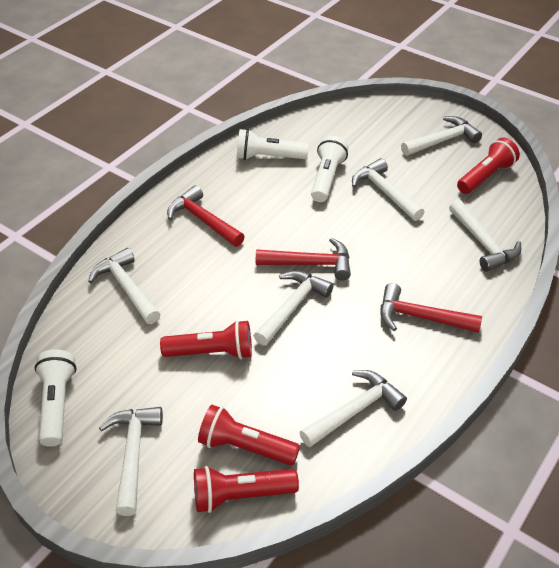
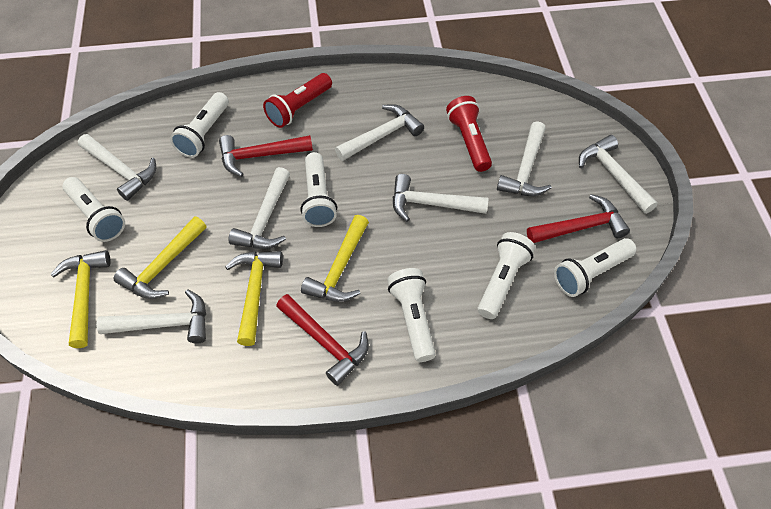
red flashlight: [160,320,252,359] [194,466,299,513] [198,405,300,466] [457,138,520,194] = 4 -> [263,73,332,128] [446,96,492,172] = 2
white flashlight: [35,349,77,447] [237,129,309,160] [311,136,348,202] = 3 -> [62,177,125,242] [170,92,229,158] [301,152,337,227] [387,268,436,362] [478,232,535,319] [554,238,636,297] = 6
yellow hammer: none = 0 -> [51,250,111,348] [114,216,206,299] [225,251,283,346] [301,215,369,302] = 4

